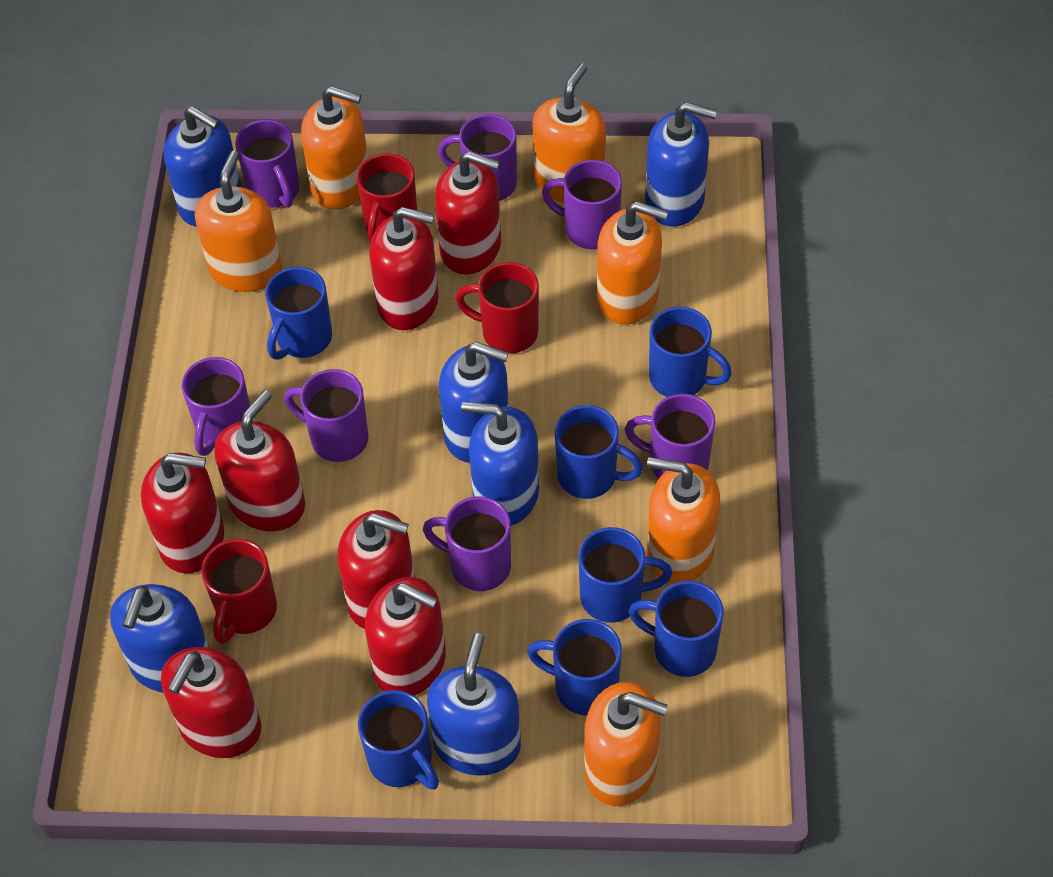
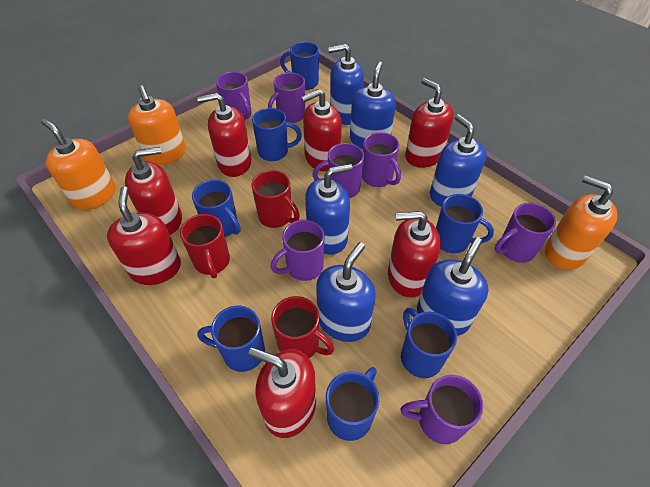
orange soap dispenser: [195,151,282,292] [301,86,368,210] [533,63,606,202] [584,682,668,806] [597,201,668,325] [647,457,720,584] = 6 -> [41,119,115,210] [128,86,186,165] [545,175,617,270] = 3

